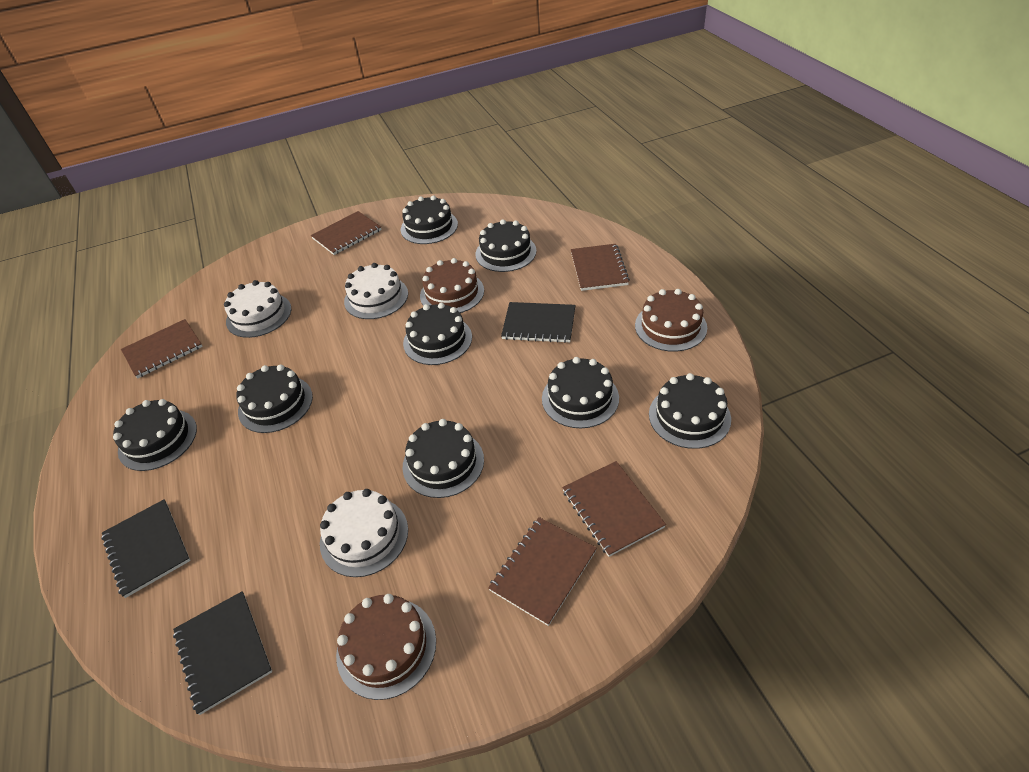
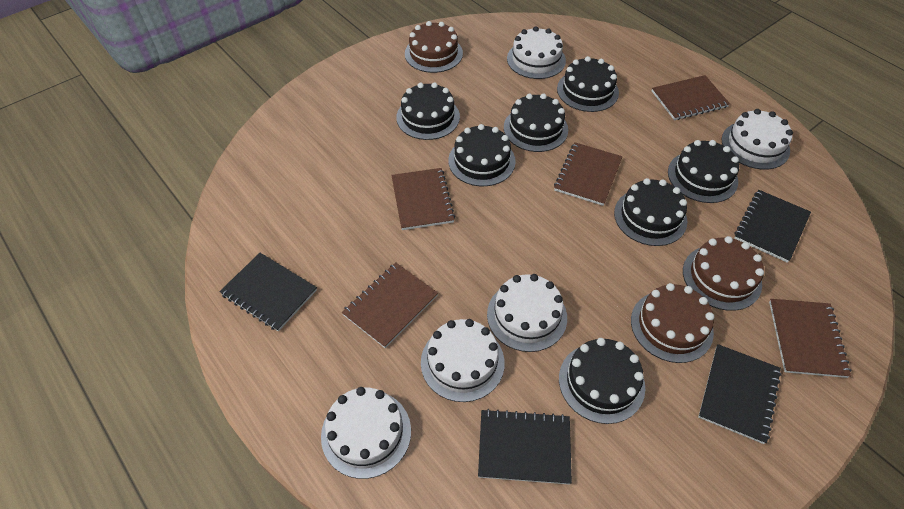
black cake: [113,399,197,471] [236,364,313,433] [401,195,458,244] [403,303,472,365] [403,419,484,498] [475,219,536,272] [542,357,619,428] [649,373,731,449] = 8 -> [396,82,460,140] [448,124,516,186] [504,93,568,152] [557,56,619,112] [559,338,645,424] [614,178,687,246] [668,140,739,203] = 7
black notebook: [101,499,190,598] [173,591,272,715] [501,302,576,343] = 3 -> [219,253,317,331] [478,409,572,485] [698,344,782,444] [734,190,811,263] = 4
white cake: [224,280,291,338] [320,489,408,577] [344,263,408,319] = 3 -> [321,387,411,479] [421,319,505,402] [487,274,567,352] [507,26,566,79] [722,109,793,170] = 5

